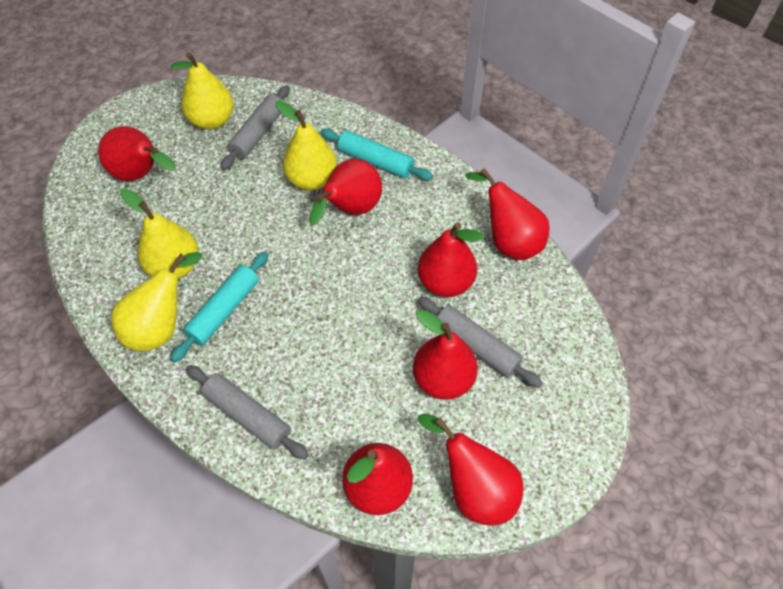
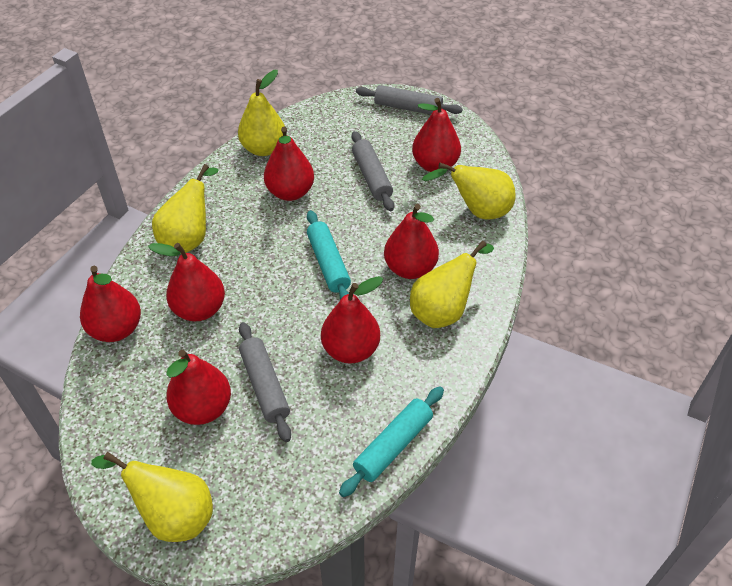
yellow pear: [111,252,202,352] [120,188,199,279] [170,52,234,129] [275,100,337,190] = 4 -> [91,452,213,542] [152,164,219,253] [238,70,285,156] [410,241,494,328] [422,163,516,220] = 5

